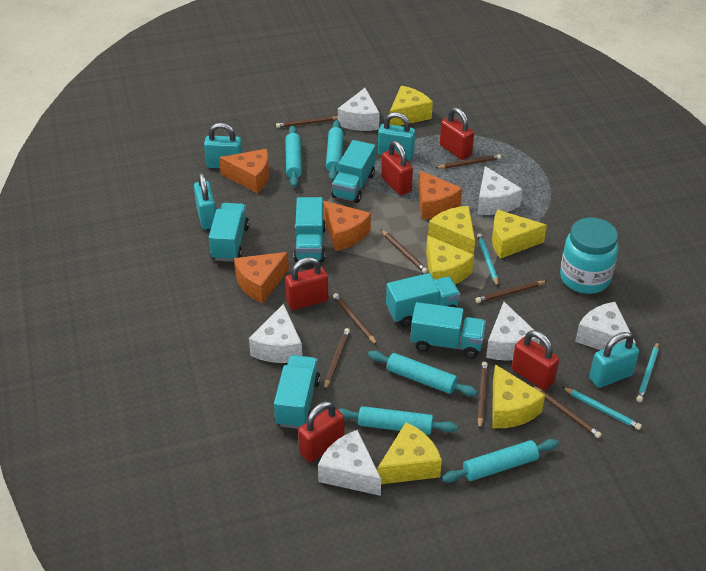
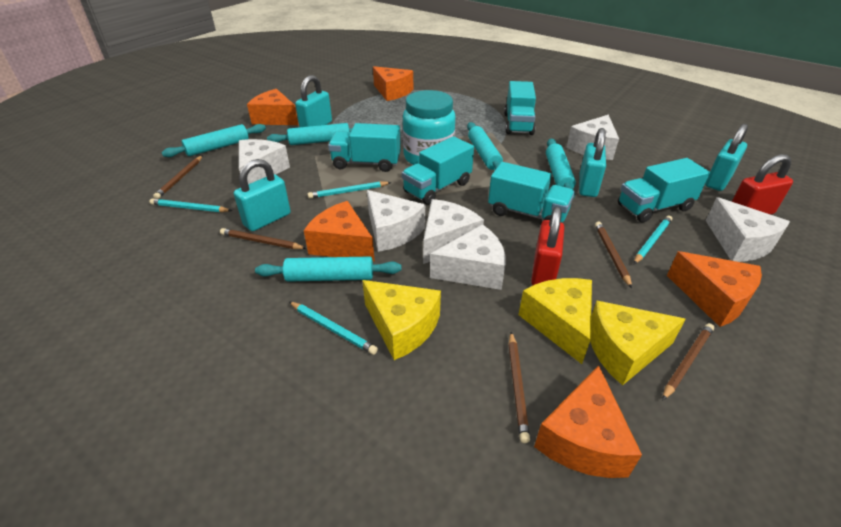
brown pencil: [276,116,338,128] [324,328,350,390] [333,293,377,345] [380,229,428,273] [435,154,501,169] [475,281,547,303] [477,362,488,429] [532,386,602,438] = 8 -> [153,155,203,199] [220,228,307,249] [509,332,530,443] [595,221,632,288] [662,323,714,400] = 5
orange cheese: [219,149,269,193] [234,252,289,303] [323,201,371,251] [418,170,462,220] = 4 -> [247,89,298,125] [304,201,375,262] [373,66,413,101] [534,366,642,478] [667,251,762,327] = 5
red padlock: [285,257,328,310] [298,401,344,462] [381,141,413,195] [440,107,474,160] [512,330,559,390] = 5 -> [531,207,564,285] [732,154,793,215] = 2
turquoise pencil: [477,233,499,286] [562,387,642,430] [636,342,659,402] = 3 -> [149,198,232,212] [289,301,378,355] [308,181,391,199] [634,216,672,264] = 4
turquoise truck: [209,203,249,262] [274,355,320,429] [294,197,326,262] [331,140,375,203] [386,273,460,327] [411,302,486,358] = 6 -> [328,123,401,172] [402,136,474,205] [488,162,575,223] [504,81,536,135] [618,158,710,223] = 5
yellow cheese: [377,422,442,484] [390,86,433,126] [426,235,474,284] [428,206,475,255] [492,210,547,259] [492,364,545,428] = 6 -> [362,280,441,360] [519,278,592,364] [590,301,686,386] = 3

